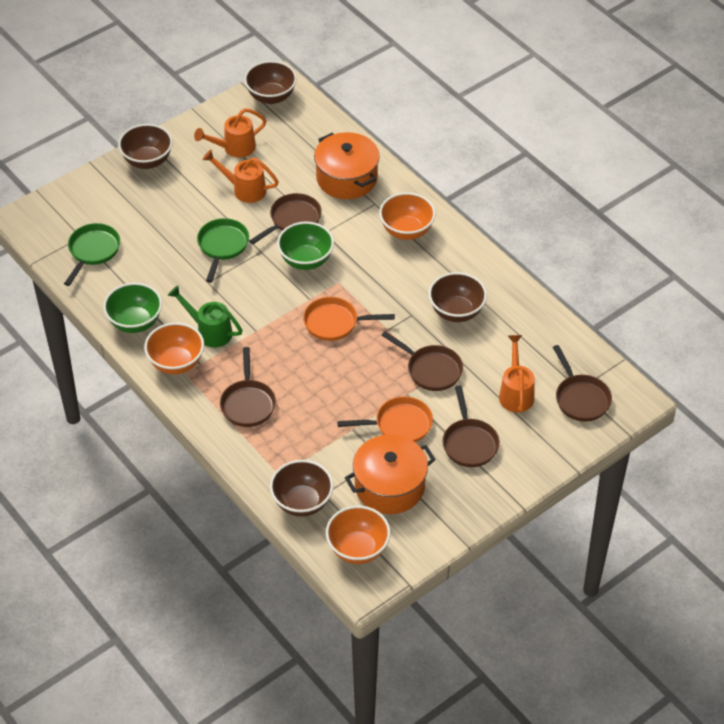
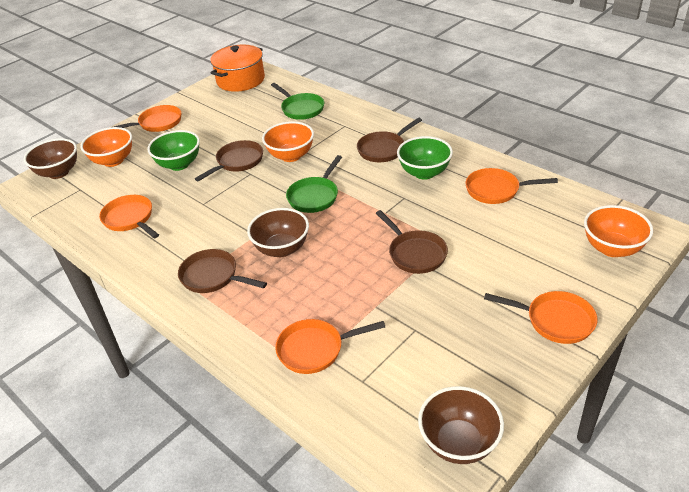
brown bowl: [118,124,173,169] [244,61,297,104] [270,460,333,517] [429,272,487,322] = 4 -> [24,138,77,179] [247,208,309,257] [418,386,504,464] = 3
brown pan: [220,347,276,427] [249,193,322,244] [381,331,463,391] [442,385,500,467] [553,345,612,422] = 5 -> [178,249,267,293] [195,140,263,181] [357,118,422,162] [376,210,448,274] = 4
green watering can: [168,286,242,347] = 1 -> none = 0
orange pan: [303,297,395,341] [337,396,433,442] = 2 -> [99,195,159,238] [114,105,181,132] [275,319,385,374] [465,168,558,204] [484,291,597,344] = 5
orange pot: [314,132,380,199] [345,434,436,514] = 2 -> [210,45,265,92] = 1
orange watering can: [194,108,266,158] [203,150,279,203] [499,335,535,413] = 3 -> none = 0

